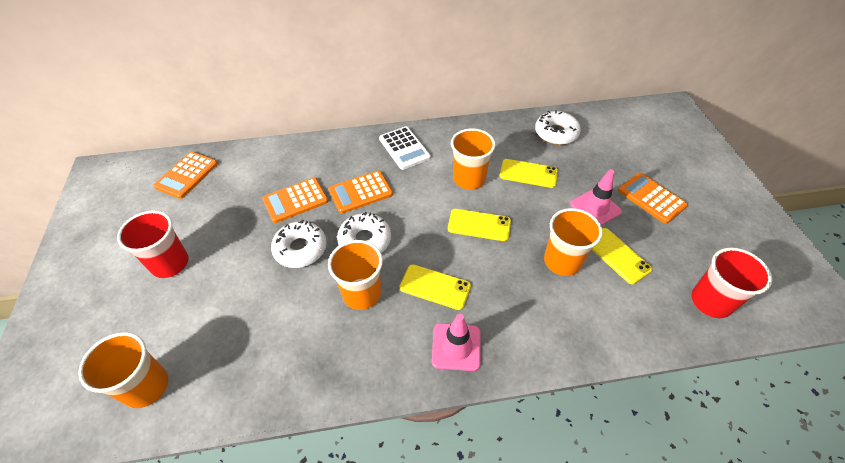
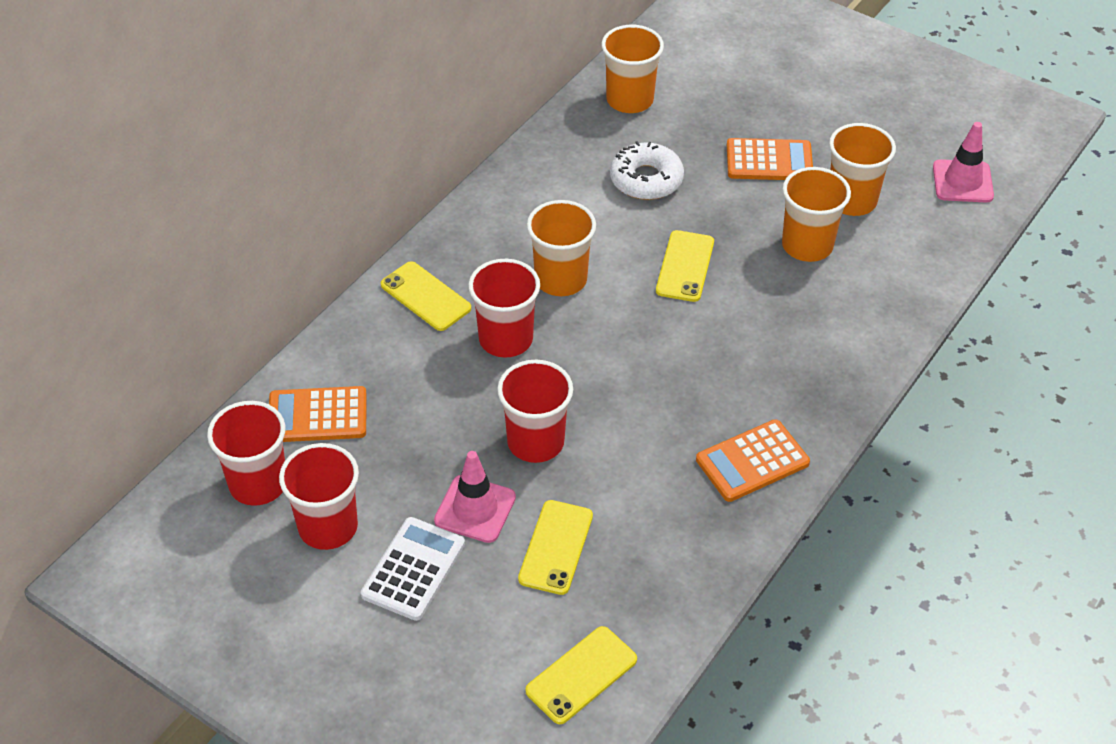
orange calculator: [153,152,218,199] [262,178,328,223] [329,171,393,213] [618,173,688,224] = 4 -> [269,386,367,442] [696,419,810,502] [727,138,813,180] = 3
red cup: [117,210,189,278] [691,247,772,318] = 2 -> [207,401,285,506] [279,443,359,550] [468,259,540,358] [497,360,573,463] = 4
white donut: [271,220,327,268] [337,212,391,253] [535,110,581,145] = 3 -> [610,141,684,200] = 1

